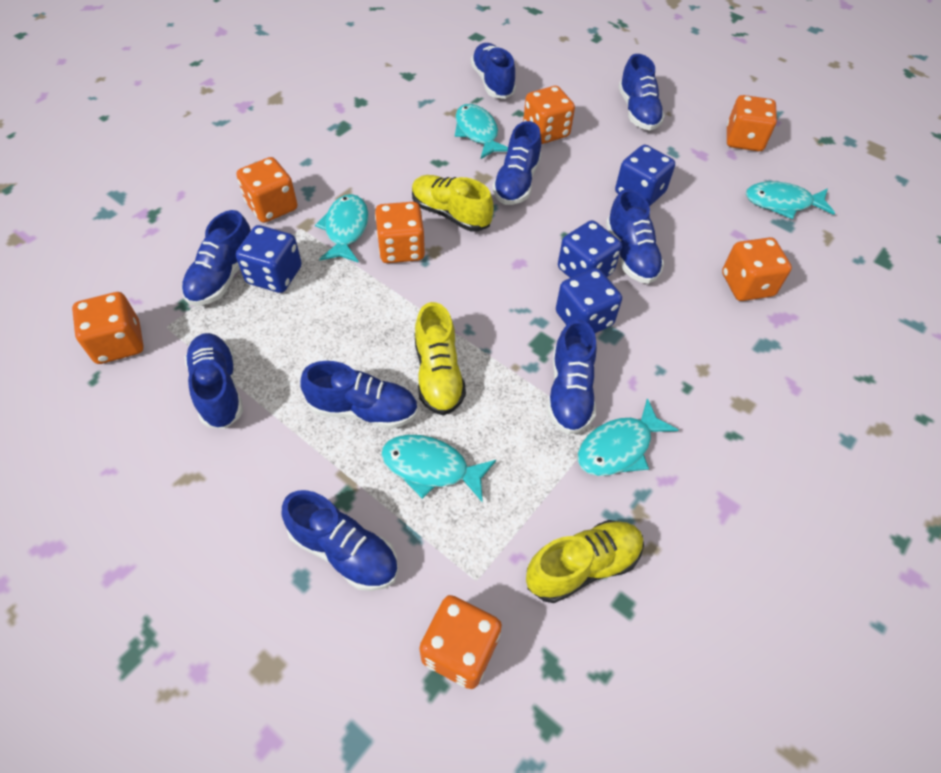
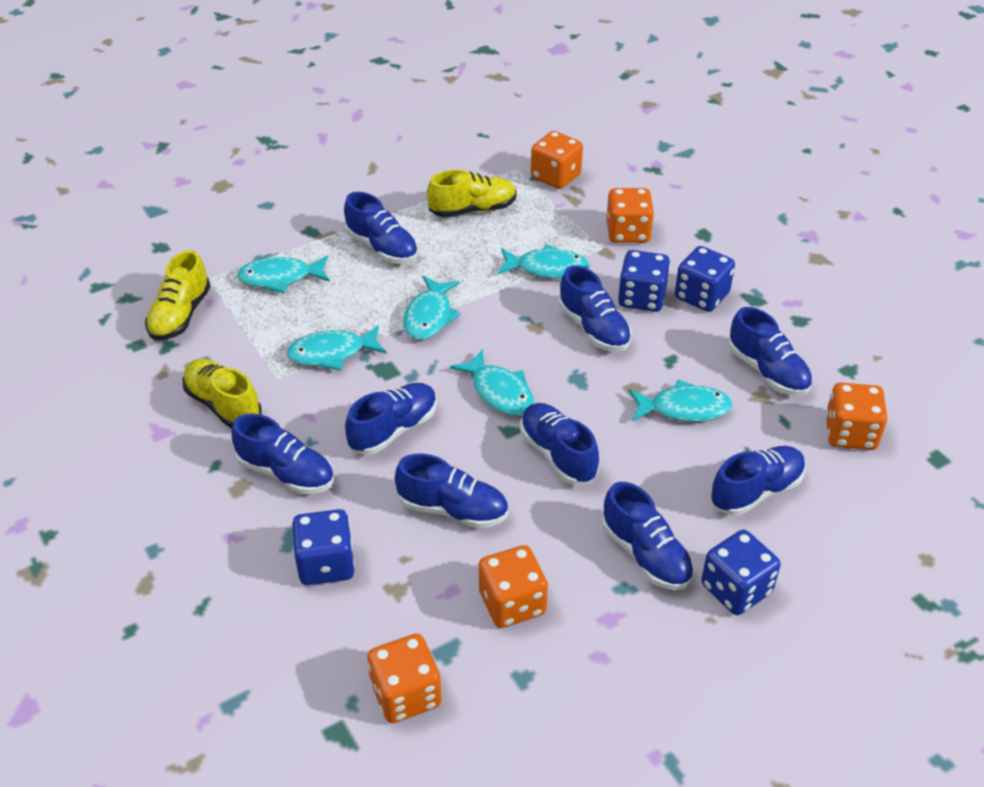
orange dice: [72,292,144,364] [237,157,297,223] [375,202,425,263] [419,595,502,689] [523,86,575,144] [722,237,792,301] [727,95,777,151] = 7 -> [367,634,442,723] [479,545,548,628] [531,131,583,189] [606,188,654,243] [826,383,887,450] = 5
turquoise fish: [315,194,368,263] [381,435,496,502] [455,104,508,159] [578,398,678,476] [746,181,835,219] = 5 -> [237,256,330,293] [286,325,387,370] [403,276,461,340] [450,349,534,416] [498,245,590,279] [629,380,733,422] = 6

